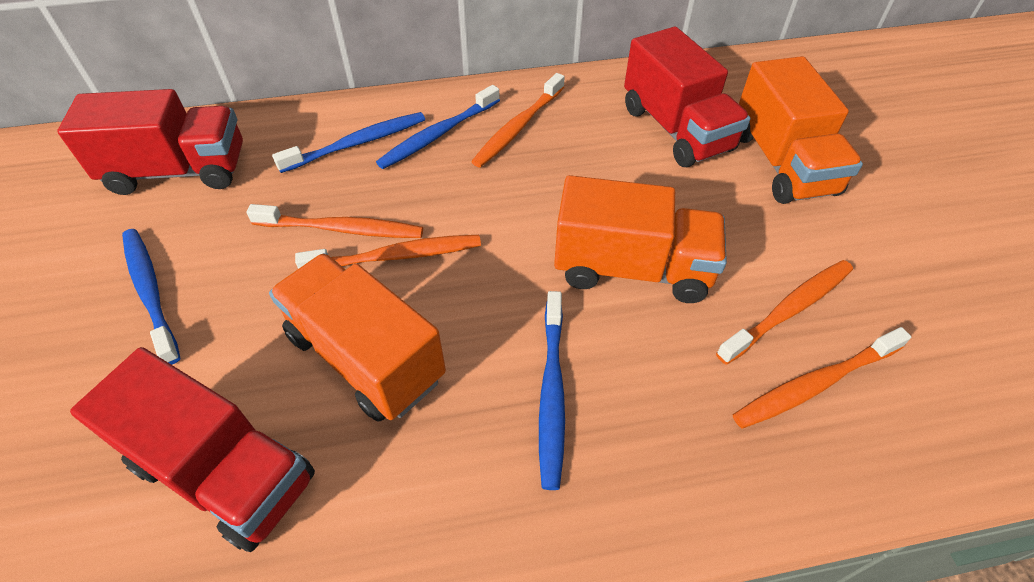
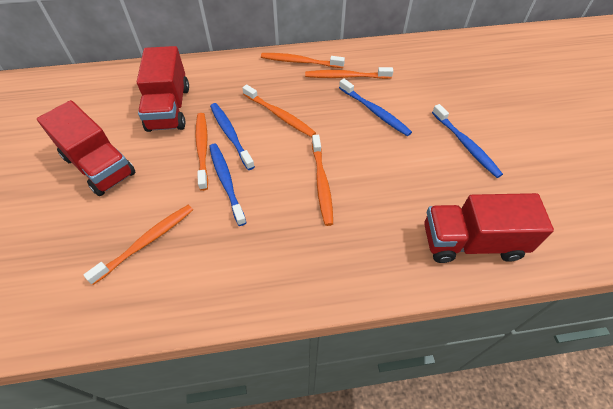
orange toothbrush: [246,204,423,238] [295,235,481,269] [471,73,565,167] [716,260,853,364] [733,327,911,428] = 5 -> [84,205,193,285] [195,113,208,191] [242,84,316,137] [261,53,345,68] [305,67,393,79] [312,135,333,226] = 6
orange truck: [269,253,446,422] [554,175,727,303] [739,56,863,204] = 3 -> none = 0

